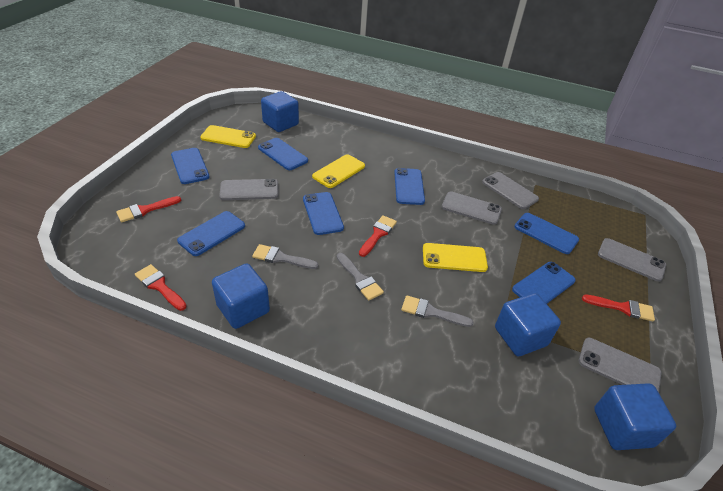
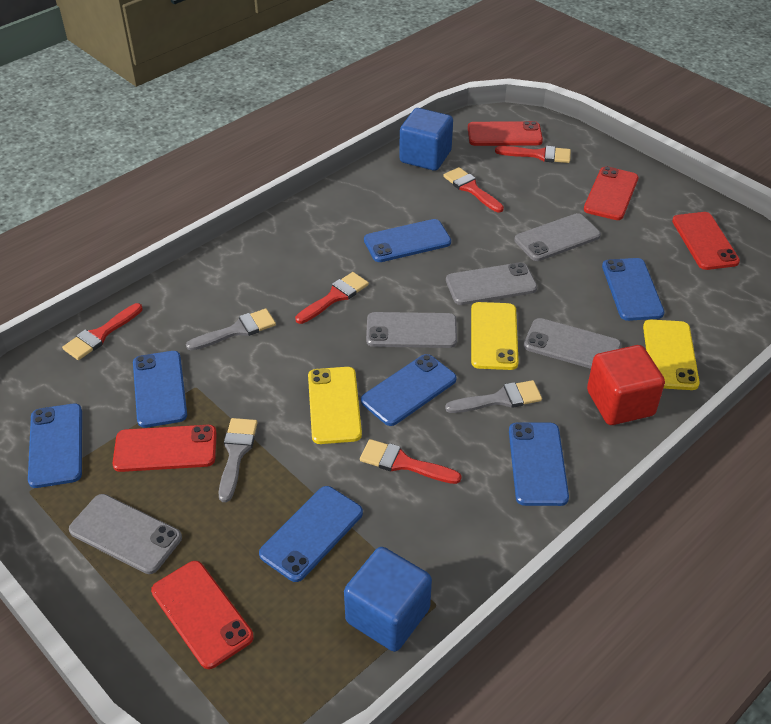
blue cube: [212,263,270,329] [261,91,299,132] [495,293,561,356] [594,383,676,450] = 4 -> [344,547,432,652] [399,108,453,171] = 2
red brush: [116,196,181,222] [135,264,187,311] [359,215,397,257] [582,295,655,322] = 4 -> [62,303,143,360] [295,272,369,324] [360,439,462,484] [443,167,504,213] [495,146,571,163] = 5
red cube: none = 0 -> [587,345,665,425] = 1
red phone: none = 0 -> [113,425,217,472] [151,561,254,669] [468,121,543,146] [584,166,639,220] [672,212,740,270] = 5

